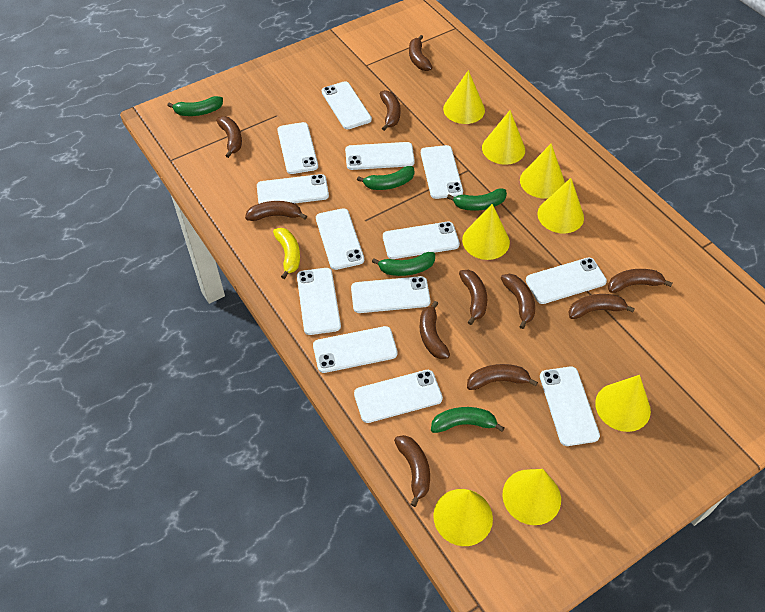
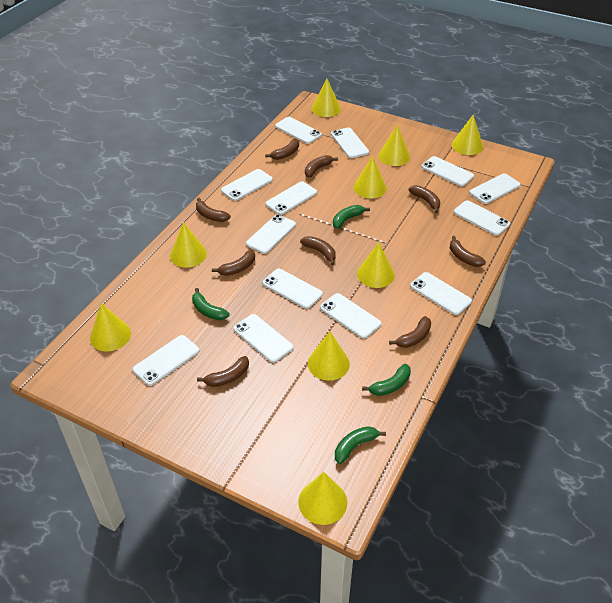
brown banana: [216,116,242,158] [245,201,307,221] [380,90,400,131] [394,435,430,507] [409,35,432,71] [420,301,450,359] [459,270,487,325] [467,364,538,390] [501,274,535,329] [568,294,635,319] [608,269,672,293] = 11 -> [196,198,231,222] [197,356,249,387] [212,250,255,276] [265,139,299,160] [300,236,336,265] [305,155,338,177] [389,316,431,348] [408,185,440,213] [450,236,486,267] = 9
green banana: [167,96,223,116] [357,166,414,190] [372,252,435,276] [431,407,504,433] [447,188,507,211] = 5 -> [192,288,230,320] [333,205,370,229] [335,426,386,464] [362,364,411,396] = 4
yellow banana: [273,228,300,279] = 1 -> none = 0
yellow cone: [433,489,493,546] [443,70,485,124] [462,204,510,260] [482,110,525,165] [502,469,561,525] [520,143,565,199] [537,178,584,233] [595,375,651,432] = 8 -> [90,303,131,351] [170,222,207,268] [298,472,347,525] [308,331,350,380] [312,79,341,117] [353,156,387,199] [357,242,395,288] [378,125,410,166] [452,115,483,155] = 9

